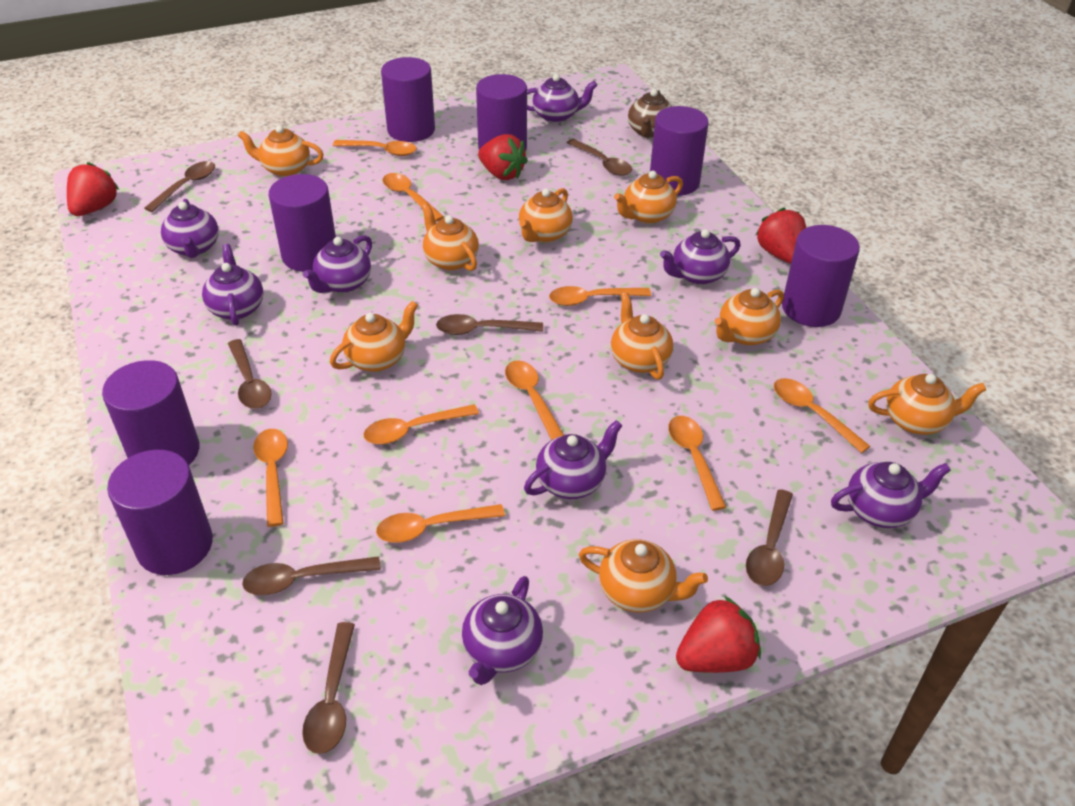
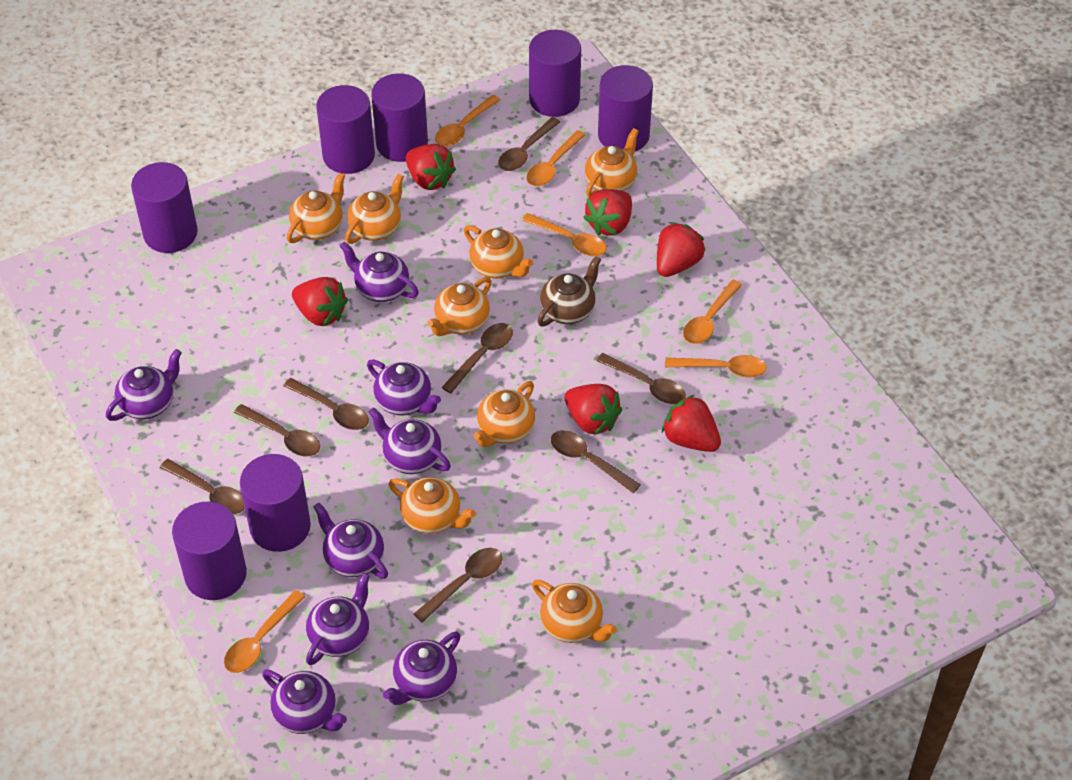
brown spoon: [144,161,215,212] [228,339,272,409] [242,556,381,595] [302,622,355,754] [436,314,543,335] [567,139,632,176] [746,489,793,586] = 7 -> [160,459,245,514] [234,404,320,456] [283,378,369,430] [414,548,502,622] [441,323,513,394] [498,117,560,171] [551,430,641,493] [596,353,686,404] = 8
orange spoon: [253,429,288,527] [333,140,417,156] [364,404,479,445] [376,504,505,543] [383,173,444,221] [505,360,564,440] [549,286,651,306] [668,416,726,511] [774,378,870,453] = 9 -> [224,590,305,673] [435,95,500,146] [522,213,607,256] [526,130,585,186] [665,355,767,377] [683,279,742,344] = 6
orange teapot: [238,125,324,177] [330,301,418,372] [422,203,479,271] [519,188,573,243] [579,539,708,613] [611,293,673,380] [614,171,683,224] [715,288,784,346] [868,374,986,435] = 9 -> [287,173,345,243] [345,173,404,244] [389,477,476,534] [427,277,492,336] [464,225,533,278] [474,381,535,447] [532,580,617,643] [585,128,639,197] = 8
red strawberry: [67,162,119,216] [478,134,528,180] [676,596,761,673] [756,208,806,264] = 4 -> [292,277,348,326] [406,144,456,190] [565,384,622,435] [583,189,632,236] [657,222,705,277] [662,395,721,452] = 6

